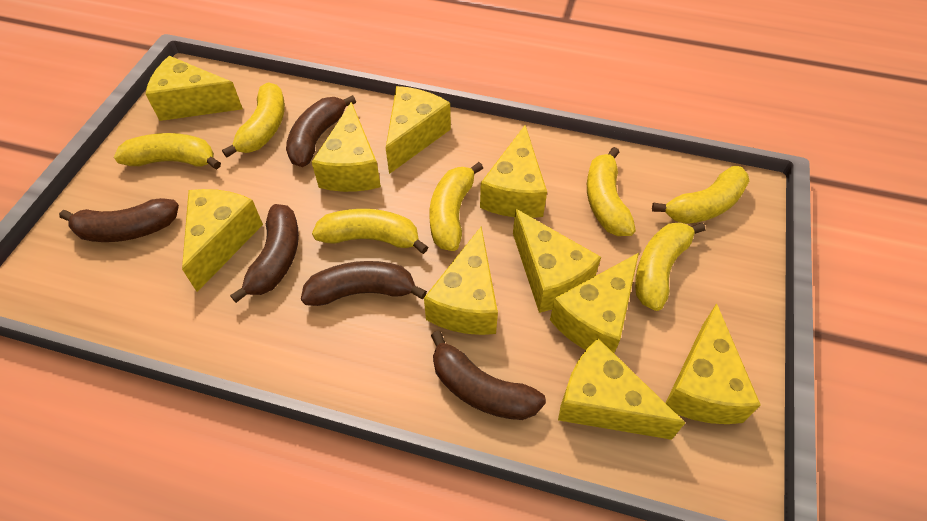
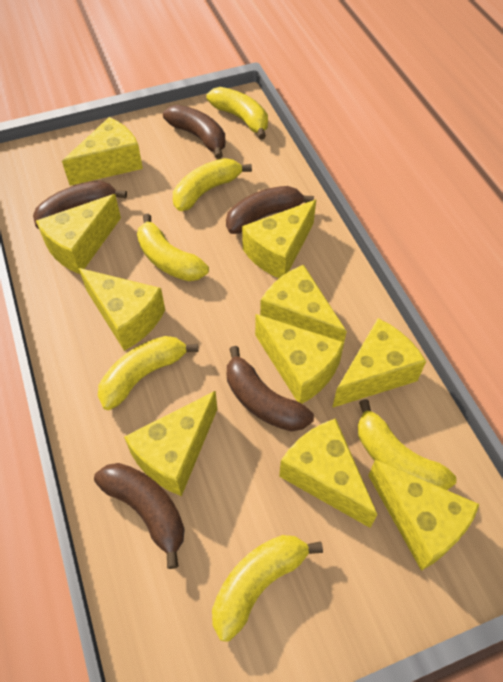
yellow banana: [114,133,221,169] [222,82,285,157] [312,209,428,254] [429,162,483,251] [587,147,636,236] [635,223,705,311] [652,166,749,224] = 7 -> [98,336,198,410] [137,214,209,281] [173,158,252,211] [206,87,268,140] [212,535,323,642] [358,399,457,490] = 6

